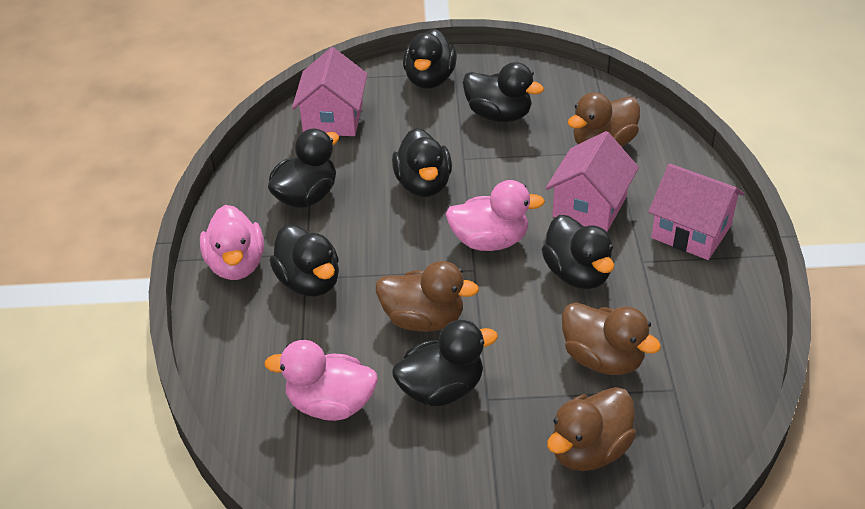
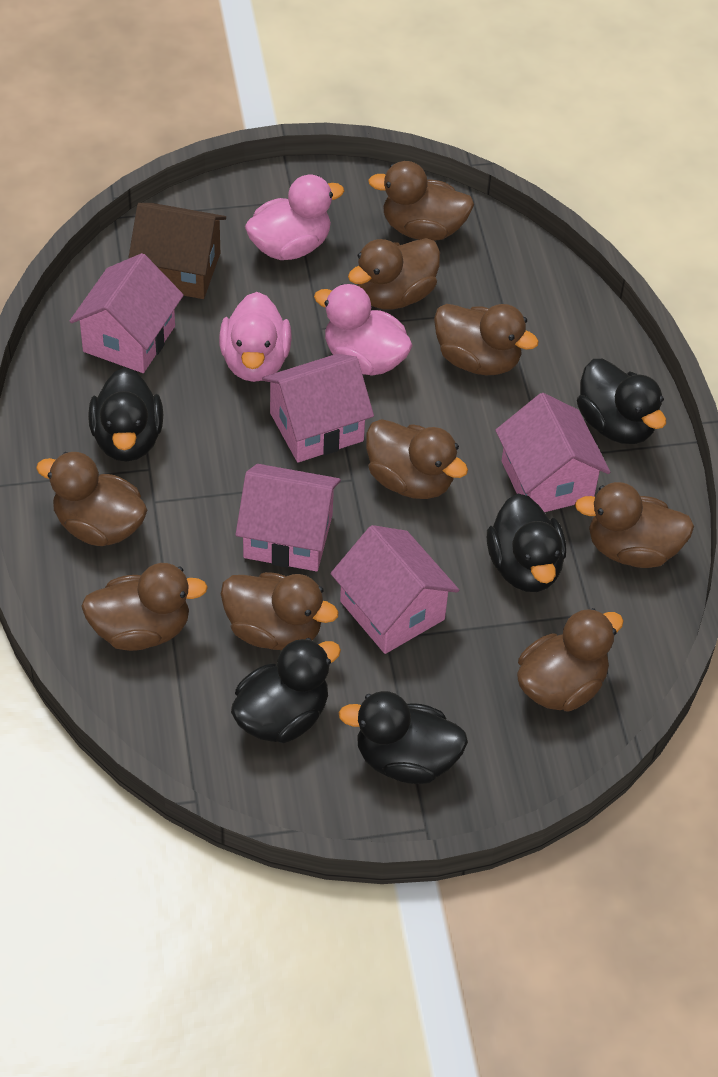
black duck: [268,128,339,208] [270,224,339,297] [392,128,452,197] [392,320,498,406] [403,29,457,89] [463,62,544,122] [542,215,614,289] = 7 -> [88,367,163,462] [231,638,341,743] [339,691,468,784] [487,494,566,592] [577,359,666,444] = 5
brown duck: [376,261,479,332] [547,387,636,471] [562,302,661,375] [568,92,640,146] = 4 -> [36,452,147,546] [81,563,208,651] [221,572,339,650] [348,238,440,309] [366,419,468,499] [368,161,474,241] [434,304,539,375] [517,608,624,712] [575,482,694,568] = 9
brown house: none = 0 -> [128,203,226,299] = 1
pink house: [292,47,367,136] [546,131,639,232] [649,164,745,260] = 3 -> [69,253,184,373] [235,464,341,571] [262,354,374,462] [331,525,459,654] [495,393,610,512] = 5

